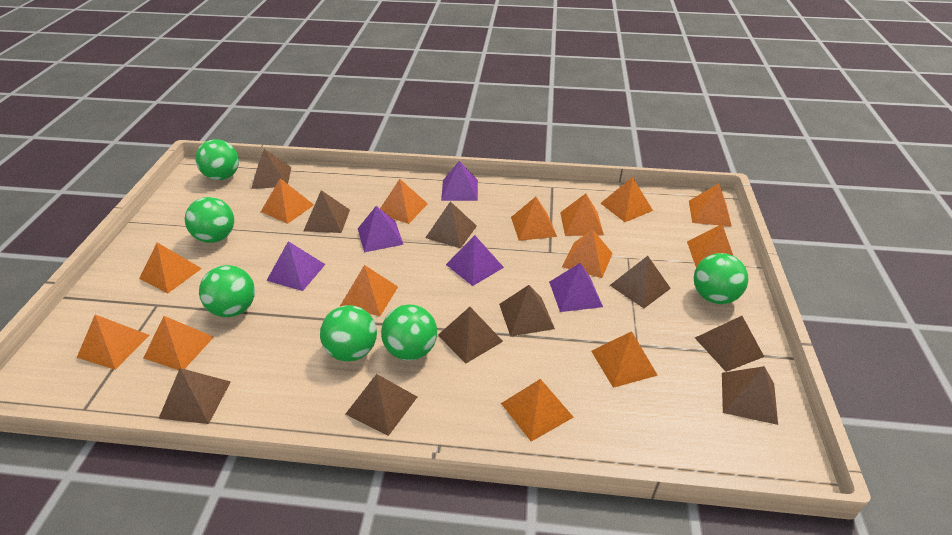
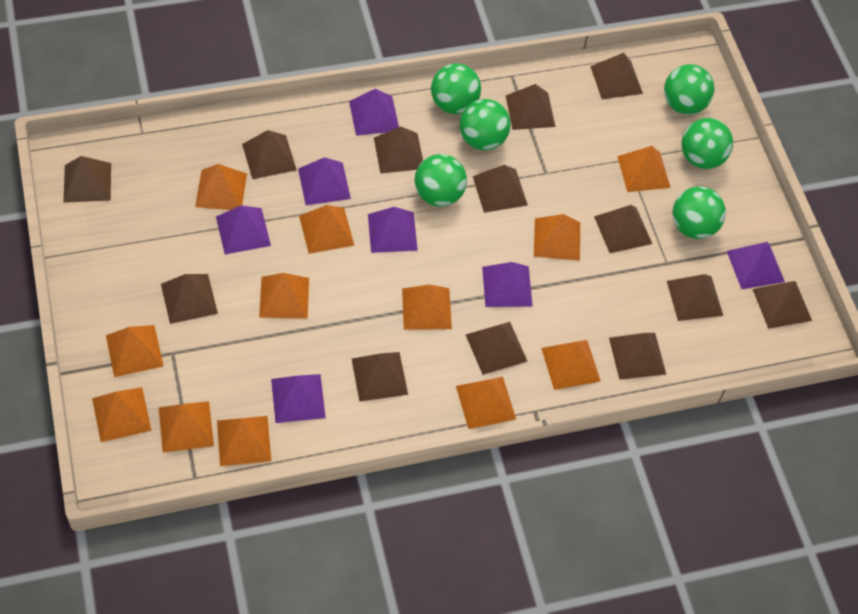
brown pyramid: [159,368,231,424] [251,149,291,189] [304,190,350,233] [346,374,417,436] [425,201,477,248] [438,307,503,364] [499,285,555,337] [610,256,671,308] [695,316,764,372] [722,366,778,425] = 10 -> [63,156,111,203] [161,274,218,324] [242,130,297,179] [352,352,408,402] [374,127,423,174] [466,322,528,375] [473,165,528,213] [506,84,556,130] [590,53,643,99] [594,205,652,253] [609,333,666,380] [667,274,723,321] [753,281,812,329] = 13
orange pyramid: [77,315,149,370] [139,243,202,293] [143,316,214,370] [261,178,314,224] [340,265,398,316] [380,179,428,224] [501,379,574,442] [511,197,557,241] [560,194,604,236] [562,229,613,278] [591,331,658,388] [600,177,653,222] [687,224,733,267] [689,184,732,227] = 14 -> [92,387,152,442] [106,325,164,377] [159,401,214,453] [195,164,247,210] [217,416,271,466] [259,273,309,319] [299,205,355,254] [402,284,452,330] [456,377,516,429] [534,214,580,261] [541,340,601,390] [617,146,671,192] = 12
purple pyramid: [266,241,326,291] [358,206,404,252] [441,161,478,201] [446,235,504,286] [549,263,603,312] = 5 -> [216,205,271,254] [271,374,326,423] [298,157,351,205] [349,89,399,136] [368,207,418,253] [482,262,533,307] [727,242,785,289] = 7

